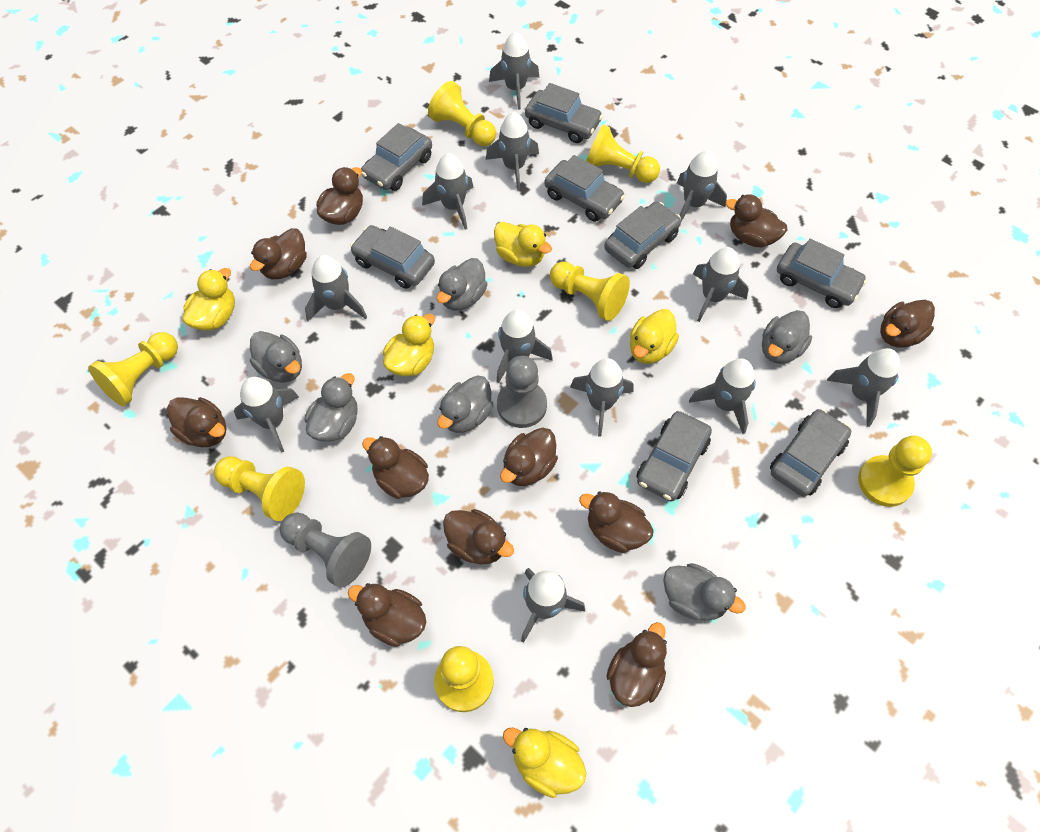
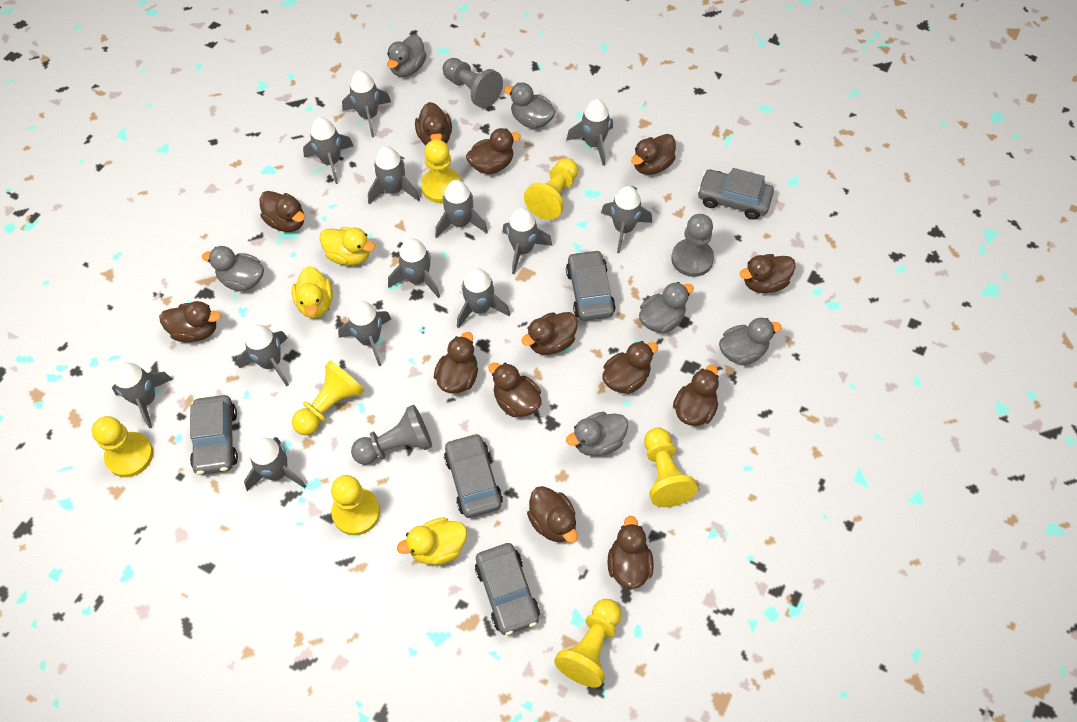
brown duck: [167,397,227,447] [250,228,307,279] [316,167,363,225] [348,583,426,647] [362,436,429,499] [443,509,514,564] [500,428,558,486] [579,491,654,553] [606,622,667,707] [725,194,787,247] [880,300,935,348] = 11 -> [159,301,221,342] [260,191,305,232] [415,102,452,145] [434,332,478,393] [466,128,521,174] [488,363,542,417] [521,312,578,355] [527,486,578,543] [602,341,658,394] [608,516,654,589] [631,134,676,175] [673,365,719,426] [740,254,796,293] = 13
grey car: [350,225,435,289] [361,123,432,191] [525,83,603,143] [544,155,625,222] [604,202,681,269] [637,411,712,501] [770,409,851,497] [777,239,867,308] = 8 -> [190,395,238,475] [444,433,503,518] [475,543,540,635] [566,250,616,321] [697,168,774,220] = 5
grey pawn: [280,512,371,588] [497,356,547,428] = 2 -> [351,405,432,465] [443,58,503,108] [671,214,714,277] = 3
grey rocket: [234,377,299,453] [305,255,367,321] [422,153,474,230] [486,112,539,191] [489,32,539,110] [496,309,553,383] [521,568,585,643] [570,358,633,437] [677,151,727,221] [689,359,756,434] [693,247,749,322] [827,348,900,427] = 12 -> [112,362,173,428] [237,324,289,386] [244,437,306,491] [303,117,353,184] [338,300,391,366] [342,70,391,138] [368,146,420,204] [388,238,440,298] [435,180,488,238] [457,268,510,329] [502,208,553,274] [566,99,613,166] [601,186,652,253] = 13
yellow duck: [183,268,235,331] [383,314,435,376] [494,222,552,267] [503,727,586,798] [630,309,679,364] = 5 -> [292,266,333,318] [319,227,375,265] [397,518,467,565] = 3

